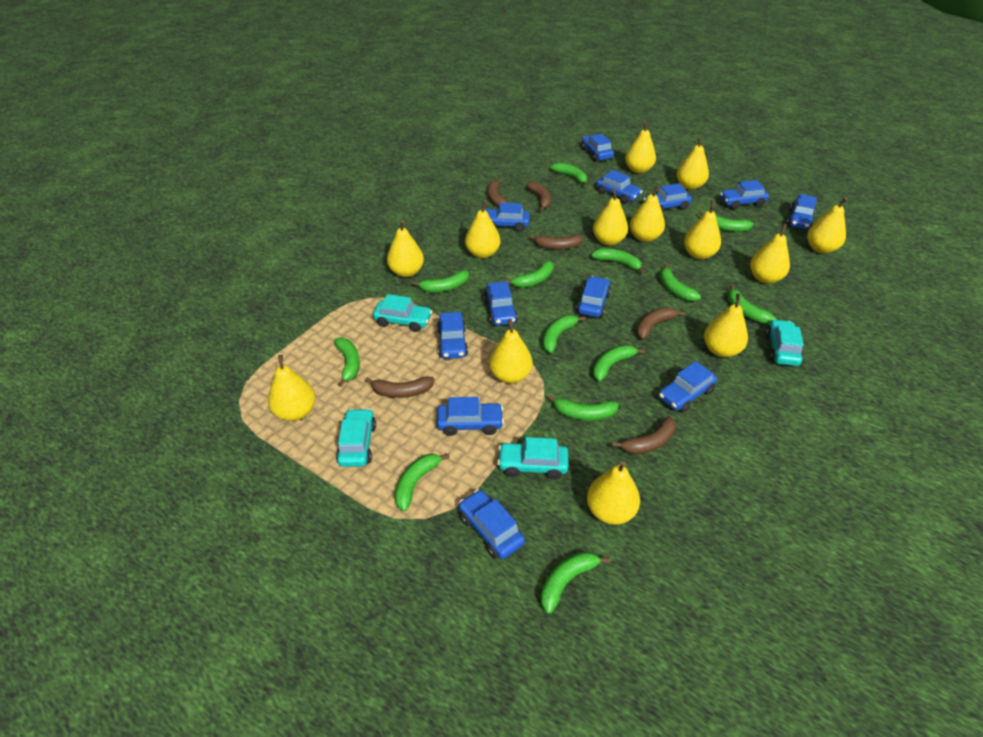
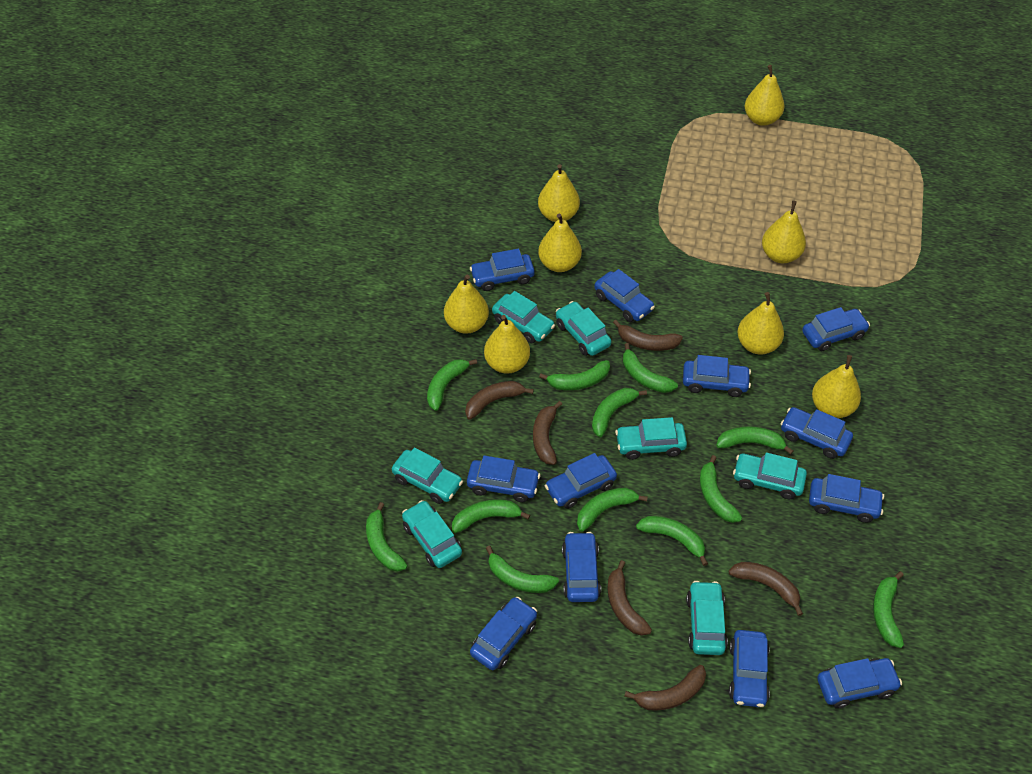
green banana: [334,338,360,387] [395,453,450,512] [412,270,469,292] [505,260,553,288] [541,552,610,614] [543,315,585,353] [547,395,619,420] [551,163,587,187] [591,248,645,274] [593,345,645,382] [660,264,701,301] [699,211,753,232] [728,285,776,323] = 13 -> [366,502,408,572] [427,359,477,411] [452,499,530,533] [486,545,559,593] [539,360,610,390] [577,488,648,532] [592,388,647,437] [623,343,678,393] [636,516,708,566] [700,455,742,523] [716,426,793,454] [873,571,904,648] = 12
turquoise car: [336,408,376,467] [373,294,432,332] [497,437,568,480] [766,319,804,366] = 4 -> [392,447,463,504] [402,500,462,568] [492,291,555,343] [556,301,611,356] [615,417,687,460] [686,581,728,655] [733,453,807,499] = 7
yellow pear: [268,355,316,421] [387,220,424,277] [465,201,500,259] [489,319,532,384] [587,461,640,525] [593,189,628,246] [625,121,656,174] [630,185,665,242] [677,137,709,190] [684,201,721,260] [704,294,748,357] [750,224,790,284] [807,197,848,254] = 13 -> [444,275,489,334] [484,315,530,374] [538,164,580,222] [538,213,582,272] [737,292,784,355] [745,65,784,126] [762,201,806,263] [812,355,861,418] = 8

